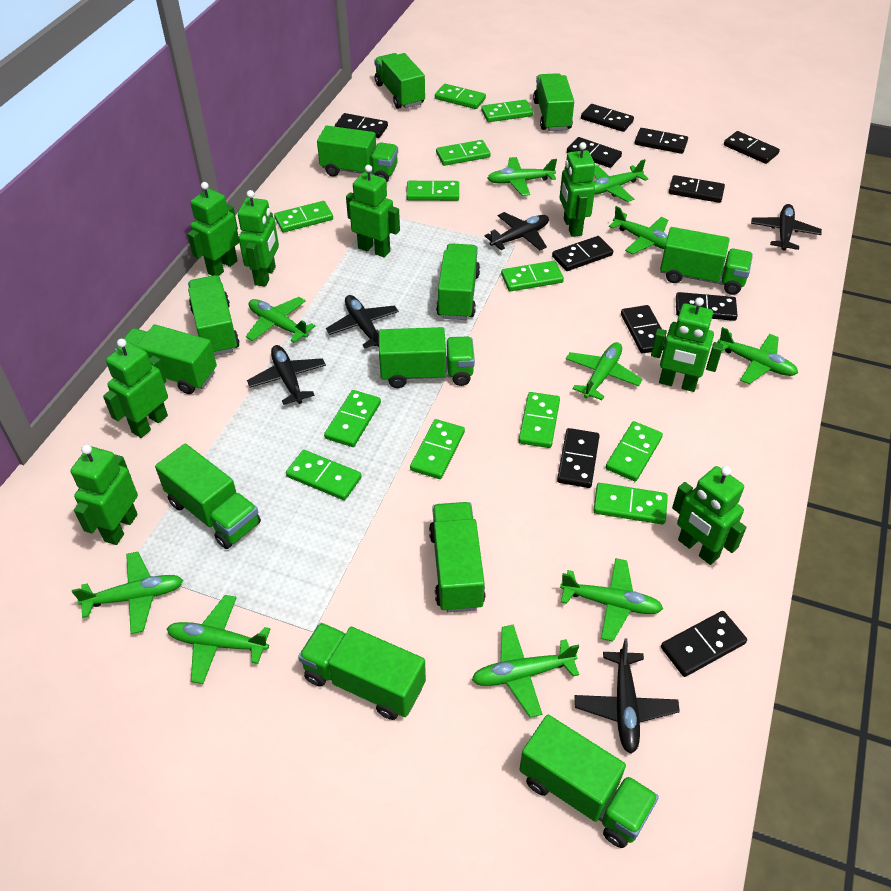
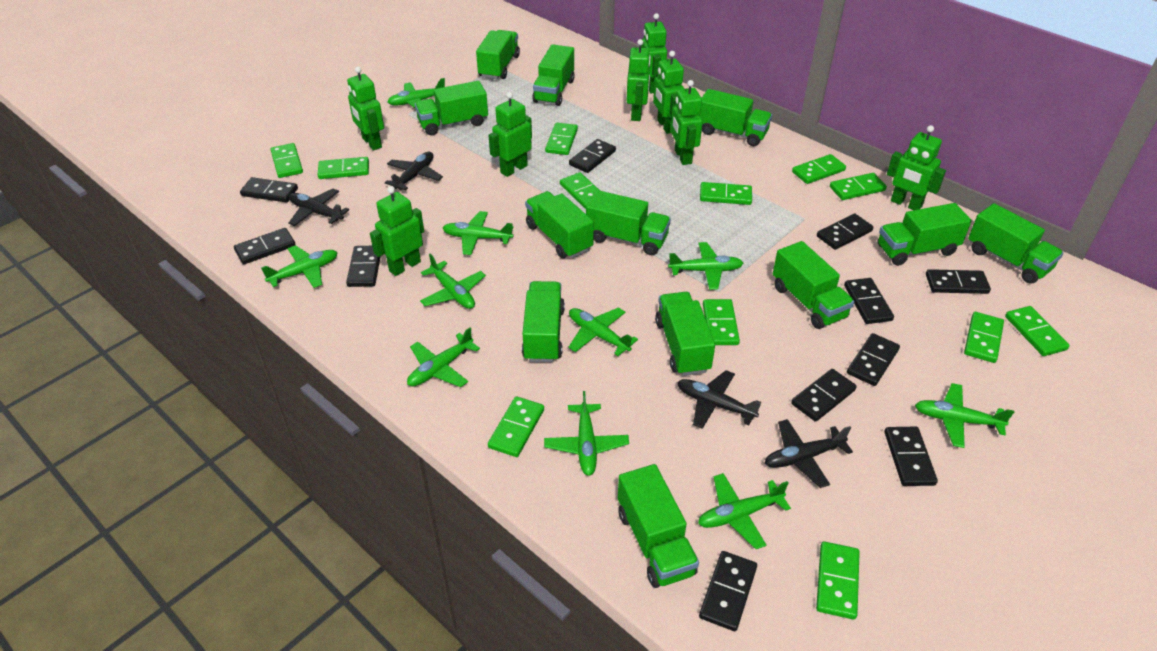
black plane: [247,345,326,405] [326,295,399,349] [484,212,549,250] [575,638,680,754] [751,204,822,251] = 5 -> [288,189,349,226] [385,152,443,190] [677,370,761,429] [765,419,853,488] = 4

